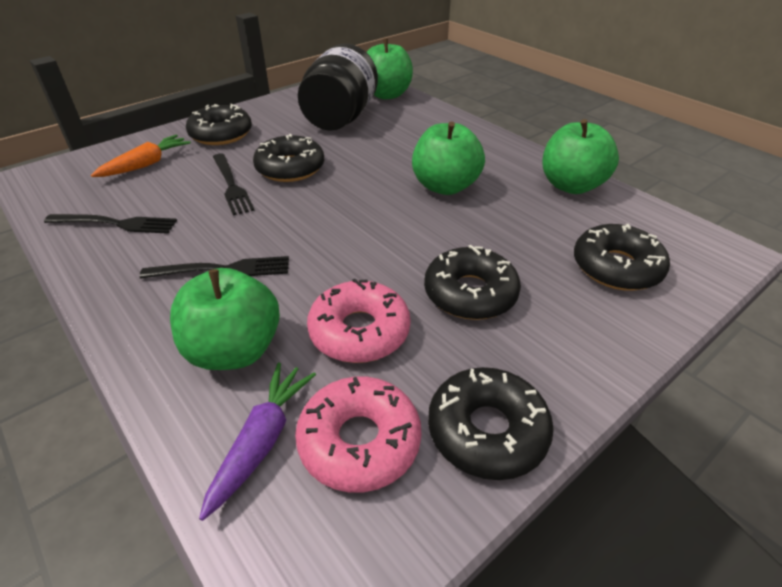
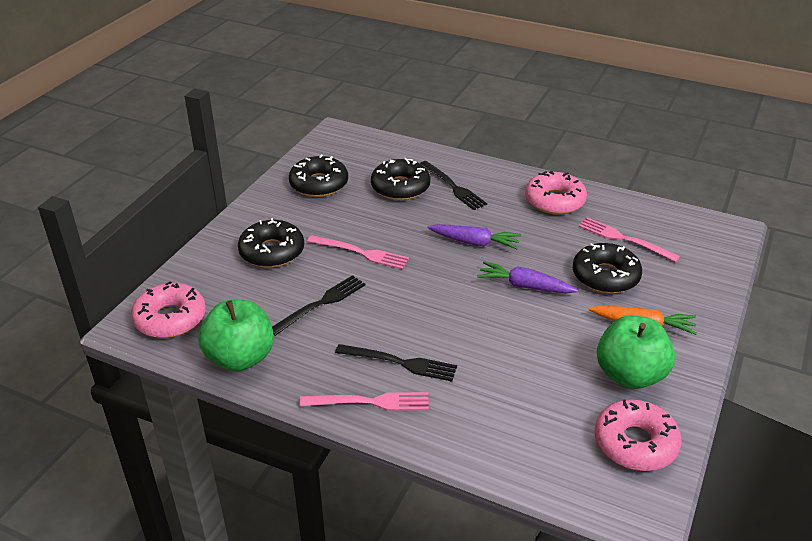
black donut: [186,104,252,145] [253,134,324,182] [424,245,521,320] [428,367,554,480] [574,224,670,291] = 5 -> [238,218,304,268] [289,155,348,197] [371,158,430,200] [573,243,642,293] = 4
black jar: [298,43,378,131] = 1 -> none = 0
green apple: [170,268,280,370] [366,38,413,99] [412,121,485,195] [542,119,619,194] = 4 -> [198,300,274,371] [597,316,675,389] = 2
pink donut: [295,377,421,492] [307,278,411,363] = 2 -> [131,281,206,338] [525,171,587,215] [594,399,682,471] = 3
pink fork: none = 0 -> [299,392,429,411] [307,235,409,269] [578,217,680,262] = 3
purple carrot: [199,362,316,521] = 1 -> [427,224,521,249] [477,261,578,293] = 2

